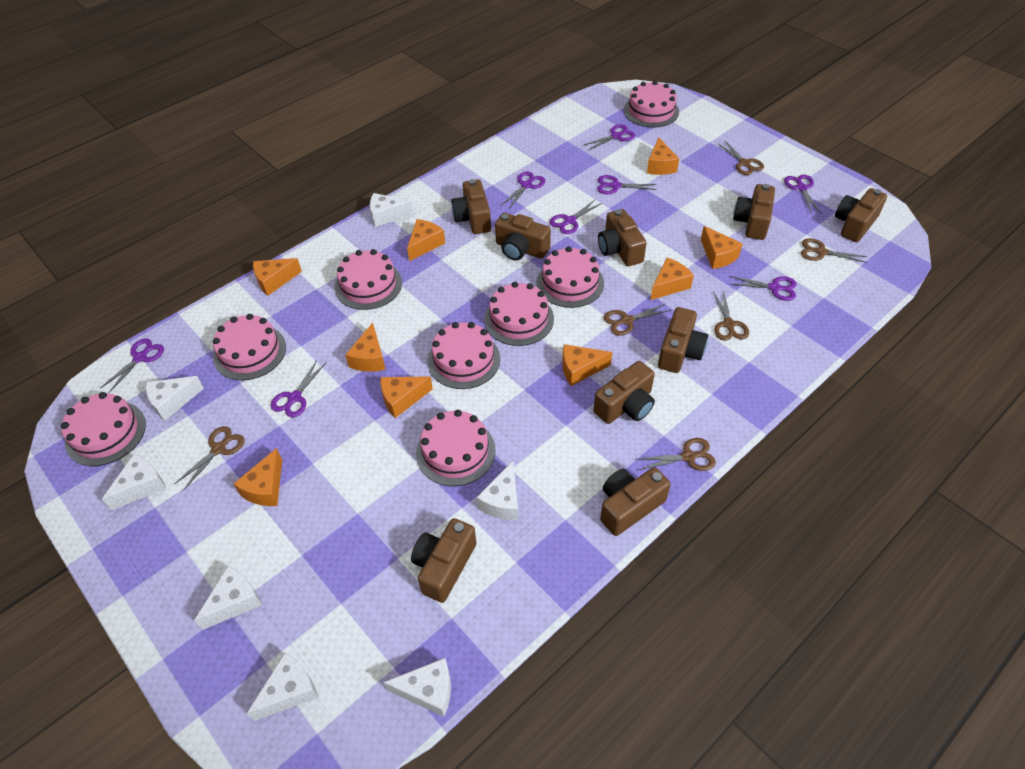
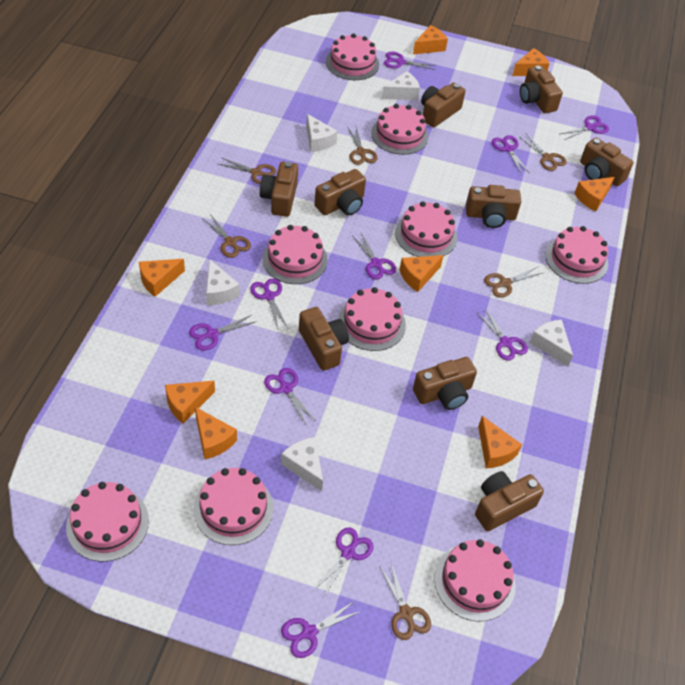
orange cheese: [234,448,282,506] [253,258,302,296] [345,322,386,372] [380,376,433,418] [407,219,445,261] [562,344,612,386] [647,138,679,175] [650,258,694,300] [701,226,743,269] = 9 -> [139,259,185,297] [165,381,215,424] [195,407,237,459] [399,255,444,292] [413,25,448,55] [478,416,522,468] [512,48,550,76] [574,177,615,212] = 8
pink cake: [61,392,146,466] [213,314,286,380] [335,249,402,310] [416,410,496,486] [427,322,500,389] [484,282,554,346] [537,247,604,308] [624,81,679,128] = 8 -> [66,482,149,562] [194,468,273,545] [263,225,328,284] [326,34,379,80] [338,287,406,351] [371,104,428,155] [395,201,457,257] [434,539,516,621] [545,226,608,284] = 9
purple scissors: [100,338,164,393] [271,360,326,417] [501,171,545,209] [550,199,602,234] [584,124,636,151] [597,175,657,194] [729,276,796,301] [784,175,821,214] = 8 -> [189,315,257,351] [250,278,288,329] [264,368,315,425] [281,601,362,658] [313,527,374,597] [353,233,396,279] [384,52,436,70] [477,308,528,361] [492,135,530,174] [560,116,609,140] = 10
white cheese: [102,454,166,510] [146,376,204,421] [194,566,262,630] [247,653,319,721] [370,193,413,227] [383,658,451,717] [477,461,518,520] = 7 -> [206,259,240,305] [281,437,323,491] [306,114,338,152] [382,71,420,100] [530,320,573,367] = 5

